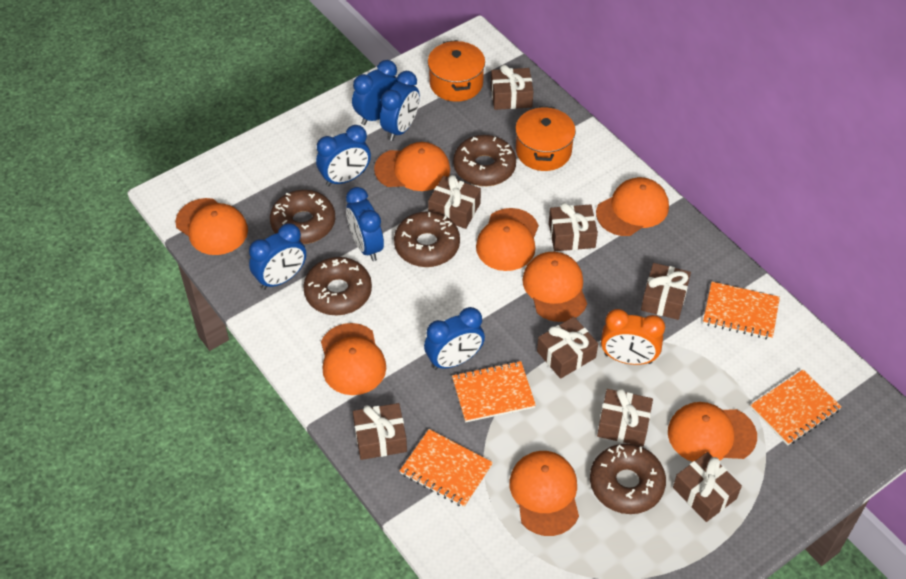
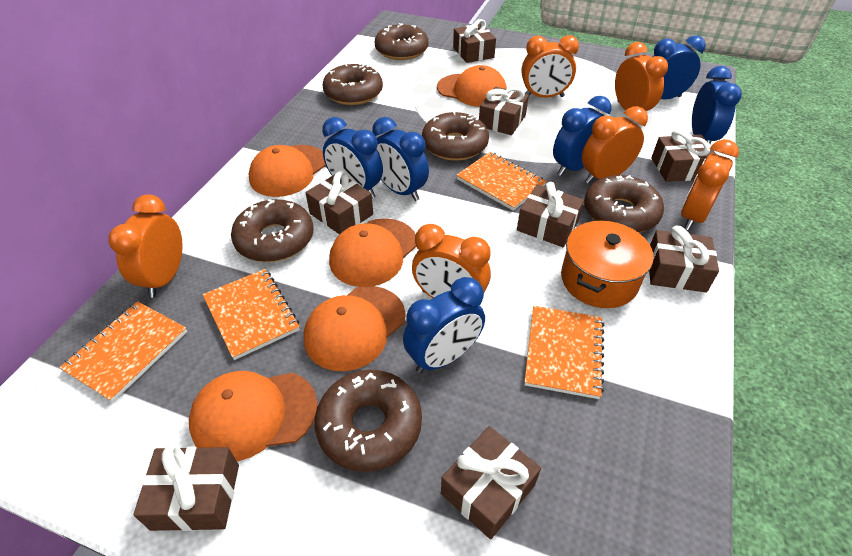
brown donut: [270,190,335,244] [303,257,372,315] [394,211,460,267] [453,135,516,186] [590,444,666,514] = 5 -> [231,199,313,262] [314,370,422,472] [323,63,383,105] [375,23,428,60] [422,111,489,161] [584,175,664,233] = 6
orange cap: [175,198,248,255] [321,323,386,395] [374,142,450,191] [476,208,539,271] [509,451,579,536] [522,252,587,322] [596,177,669,236] [668,402,757,462] = 8 -> [189,371,318,461] [249,145,326,197] [304,286,406,371] [329,218,416,287] [437,65,507,107] = 5
orange clock: [601,309,665,365] = 1 -> [108,194,183,298] [412,224,491,298] [521,35,579,98] [582,106,648,184] [615,42,668,111] [681,139,739,230] = 6
orange pot: [428,40,485,102] [515,106,576,171] = 2 -> [561,221,653,308] = 1

